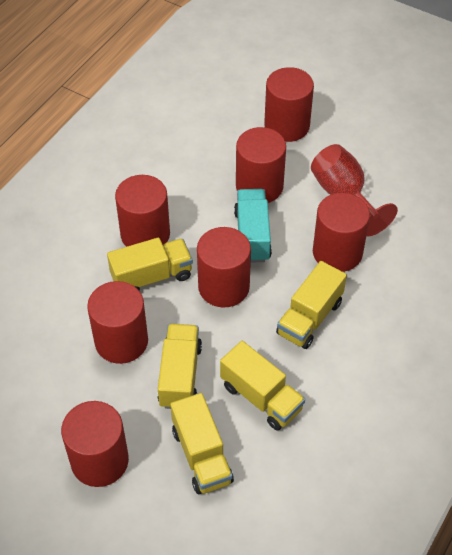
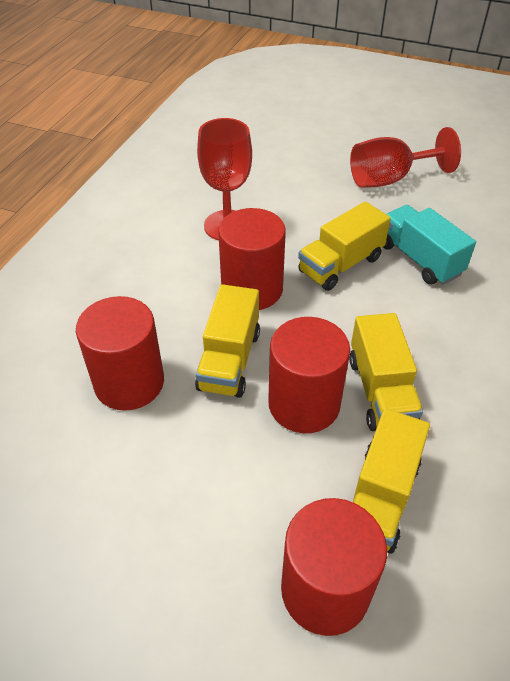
red cylinder: [61,401,129,487] [87,281,148,364] [115,175,170,247] [197,227,251,308] [236,127,286,203] [264,67,314,142] [313,193,370,272] = 7 -> [76,296,164,411] [218,208,286,310] [268,317,350,433] [281,498,387,636] = 4
red goblet: [311,144,398,236] = 1 -> [197,118,252,240] [350,127,461,188] = 2
yellow truck: [107,237,193,291] [158,324,202,409] [170,393,234,494] [220,341,305,430] [276,261,347,349] = 5 -> [195,284,260,398] [298,202,391,291] [349,313,423,431] [353,408,430,554] = 4

